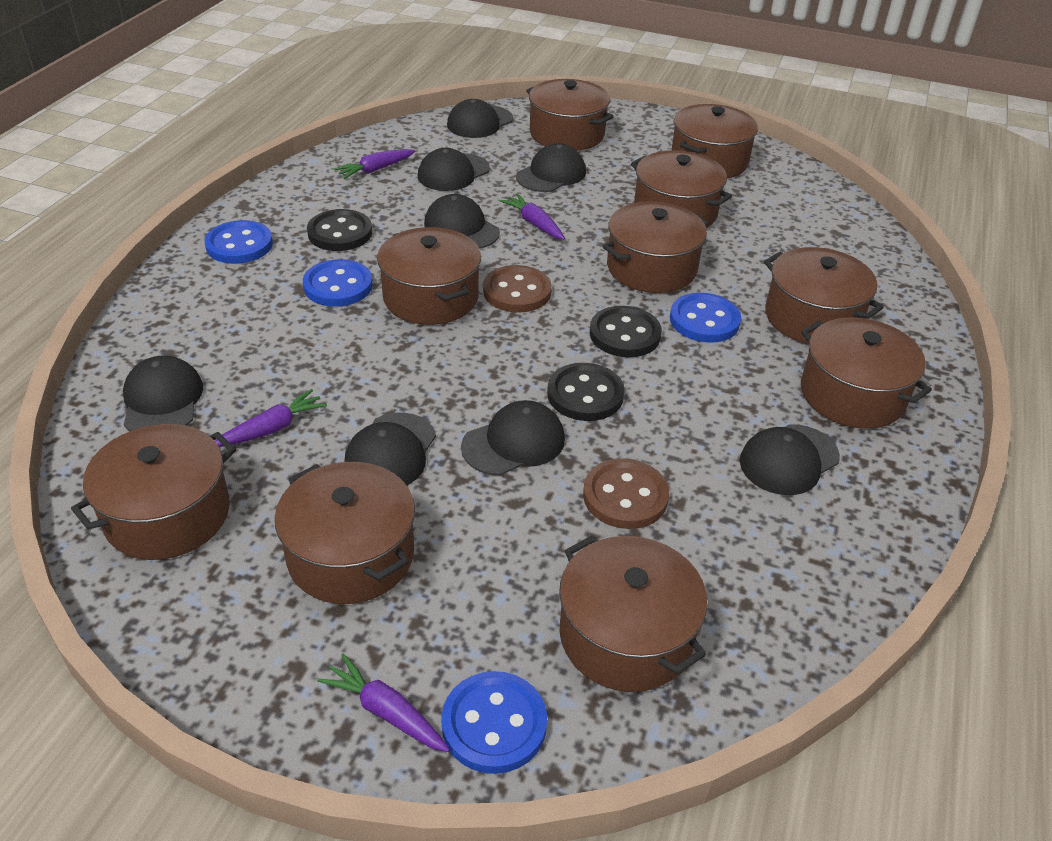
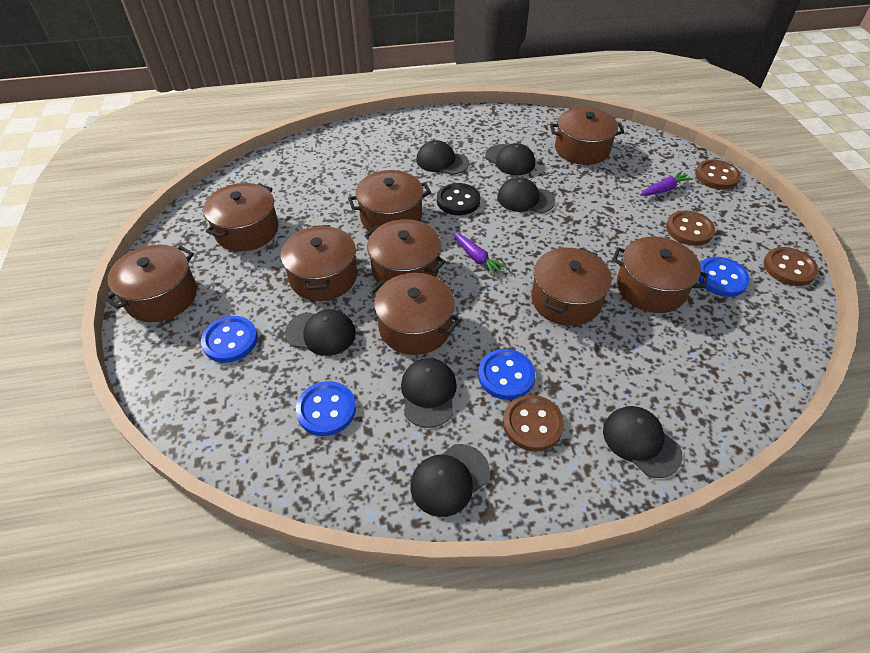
black button: [307,209,372,251] [547,363,625,421] [590,306,662,357] = 3 -> [437,183,480,215] = 1
black cap: [123,356,203,431] [344,412,436,485] [418,148,490,191] [424,194,500,249] [447,99,513,138] [461,400,565,476] [516,143,586,192] [740,425,840,495] = 8 -> [285,309,356,356] [401,358,457,428] [410,444,490,517] [416,140,469,175] [485,143,535,175] [497,177,555,213] [603,406,683,478] = 7
brown button: [483,265,552,313] [583,458,669,529] = 2 -> [503,395,564,452] [666,210,715,246] [695,159,741,190] [763,247,818,286] = 4
brown pot: [71,424,236,560] [275,462,415,604] [377,227,481,325] [526,79,613,151] [559,535,707,692] [602,201,709,293] [631,150,732,228] [671,104,758,178] [764,247,884,344] [801,318,932,429] = 10 -> [105,244,197,322] [203,183,279,251] [281,225,357,301] [348,170,431,231] [365,219,446,284] [370,273,461,355] [531,248,612,326] [550,107,624,165] [612,237,708,313] = 9
purple carrot: [215,389,327,447] [317,654,450,752] [334,149,415,179] [500,194,565,240] = 4 -> [454,233,507,276] [640,171,693,196] = 2

